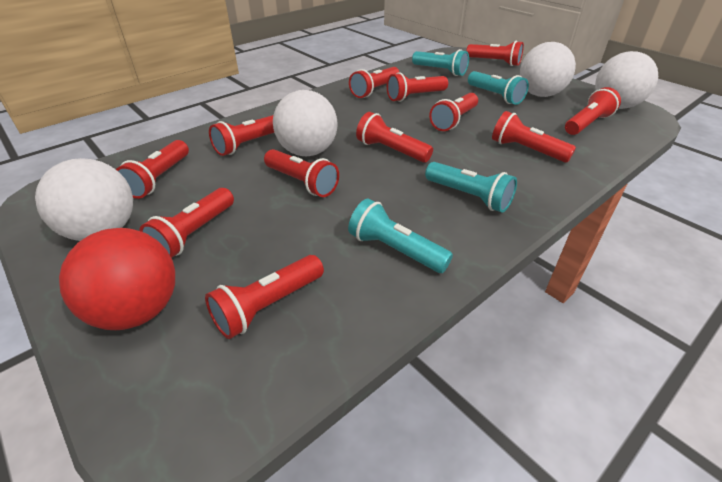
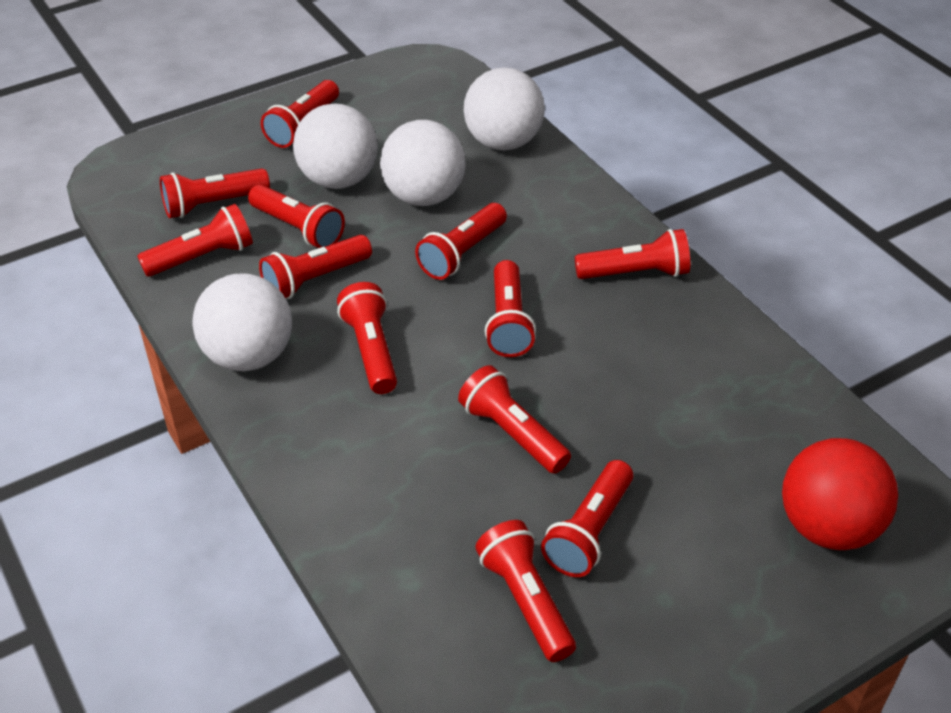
turquoise flashlight: [348,199,453,273] [412,49,469,76] [425,162,517,213] [468,71,529,105] = 4 -> none = 0

